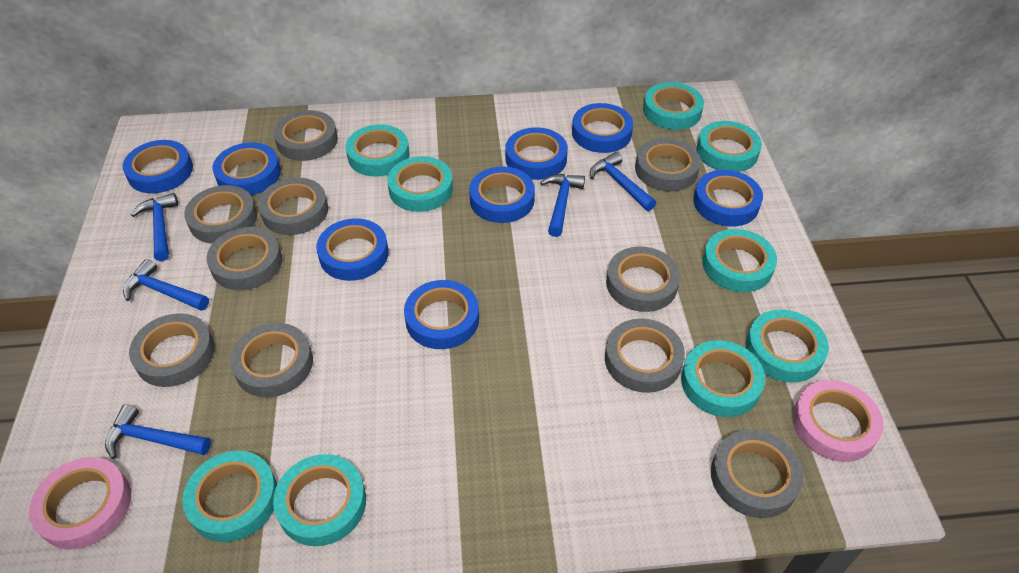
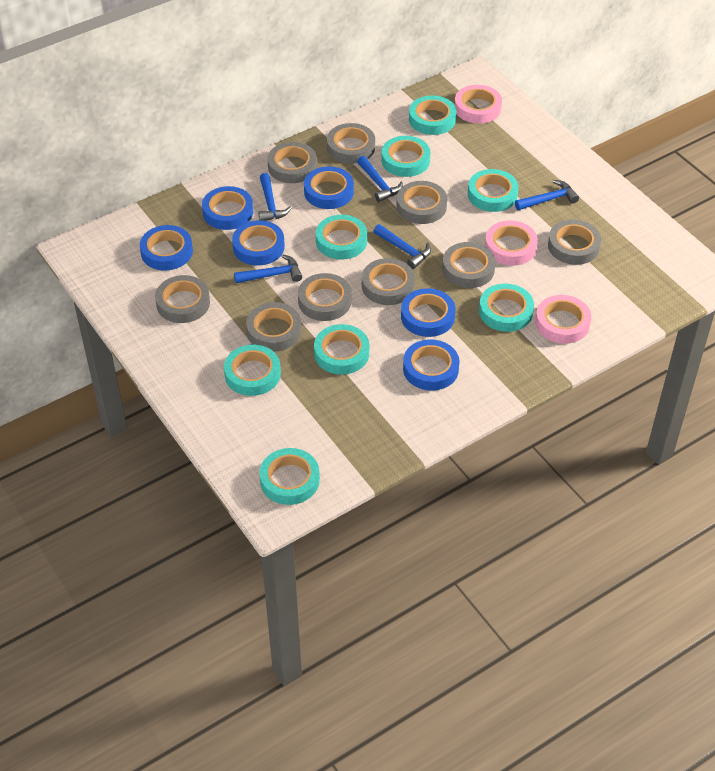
blue tape: [122,140,193,193] [213,142,281,195] [316,218,389,281] [404,280,479,349] [469,167,535,223] [505,127,568,180] [572,103,633,153] [694,170,763,227] = 8 -> [140,225,193,270] [202,186,253,230] [232,220,285,266] [304,166,354,209] [401,288,456,337] [403,339,459,391] = 6
grey tape: [129,313,215,387] [184,185,257,244] [207,227,282,290] [230,323,313,397] [258,177,328,235] [274,110,338,161] [605,318,685,393] [606,246,680,312] [635,138,701,192] [711,430,803,518] = 10 -> [155,275,210,323] [246,302,301,351] [267,142,317,183] [298,273,352,321] [327,123,375,164] [362,258,415,305] [397,181,447,224] [442,242,496,288] [548,220,601,265] = 9
pink tape: [29,457,131,550] [792,380,884,462] = 2 -> [455,85,502,123] [485,220,538,266] [535,295,591,344] = 3
turquoise tape: [182,451,277,542] [273,454,366,546] [346,124,409,177] [387,156,453,212] [643,82,704,130] [681,340,765,417] [696,121,762,172] [702,229,777,292] [746,310,829,383] = 9 -> [224,345,281,396] [259,448,320,505] [314,324,369,375] [316,215,367,260] [381,136,430,177] [409,96,456,135] [468,169,519,212] [479,283,534,332] = 8

